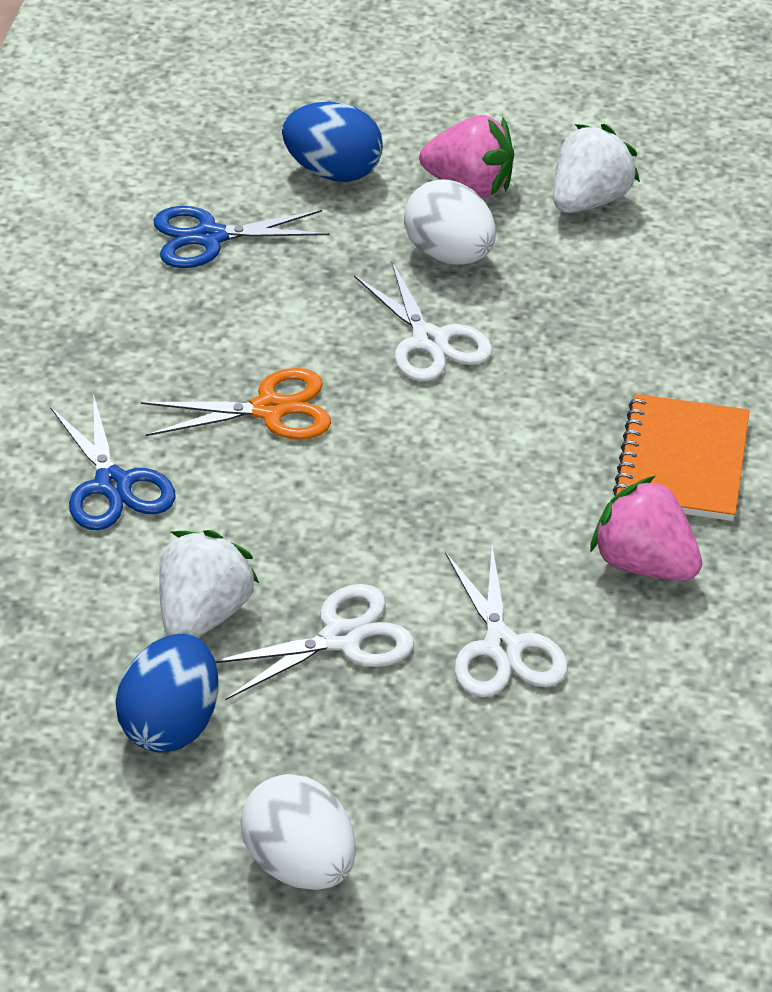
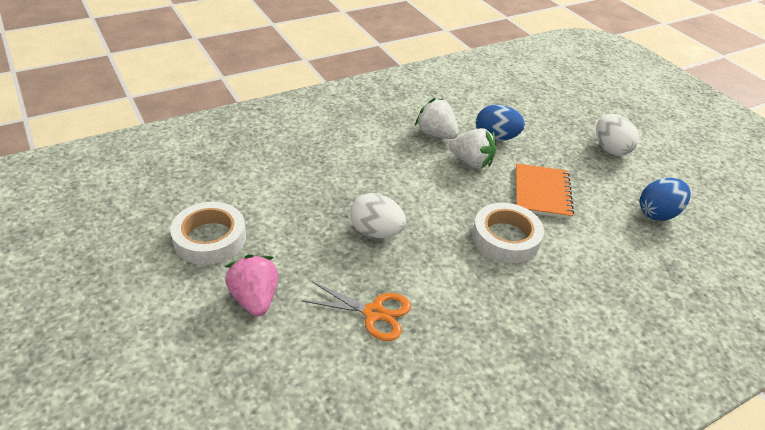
blue scissors: [50,394,176,530] [153,206,329,268] = 2 -> none = 0
pink strawberry: [419,115,514,197] [590,476,702,581] = 2 -> [225,254,278,316] = 1
white scissors: [215,584,414,700] [354,262,492,381] [445,546,568,697] = 3 -> none = 0
white tape: none = 0 -> [170,202,246,265] [472,203,544,263] = 2

